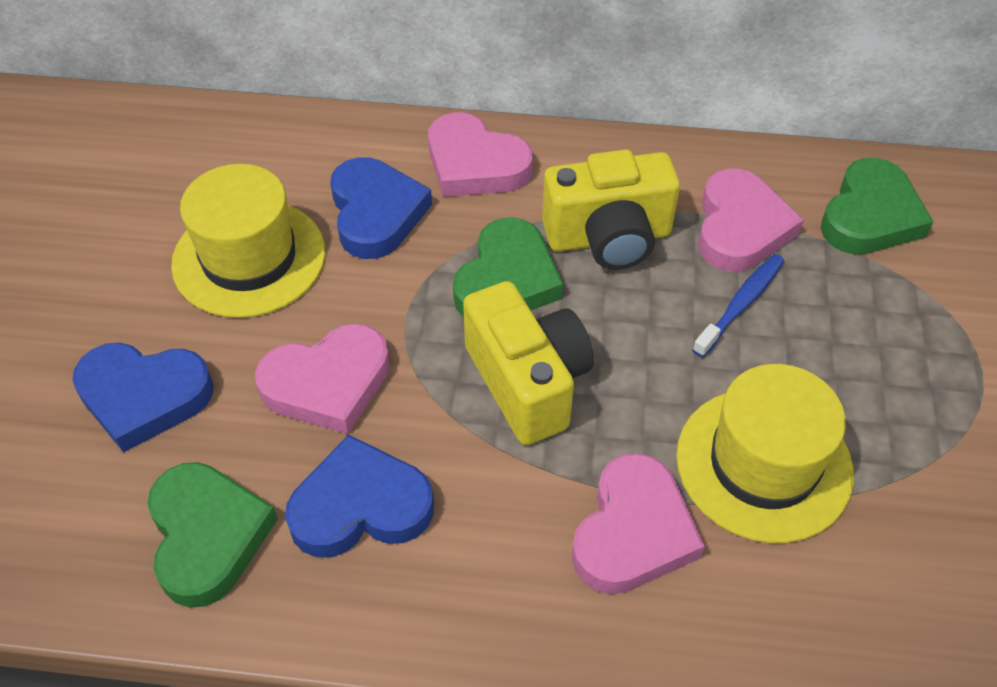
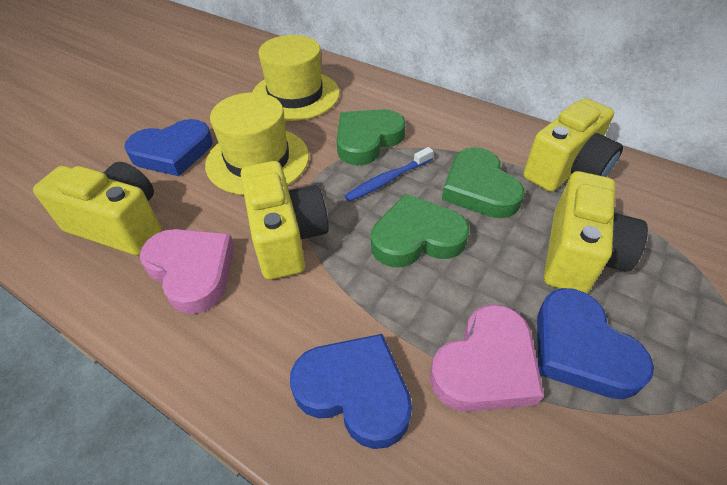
pink heart: [255,323,390,434] [428,112,533,197] [572,453,705,594] [698,169,804,272] = 4 -> [139,229,234,314] [430,304,544,412] = 2
yellow camera: [463,281,594,445] [542,149,680,270] = 2 -> [33,162,162,256] [240,161,329,280] [523,98,623,192] [544,171,648,293] = 4

